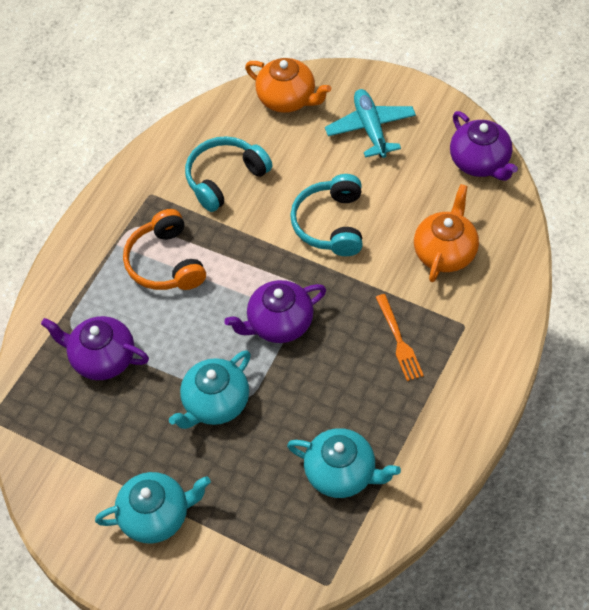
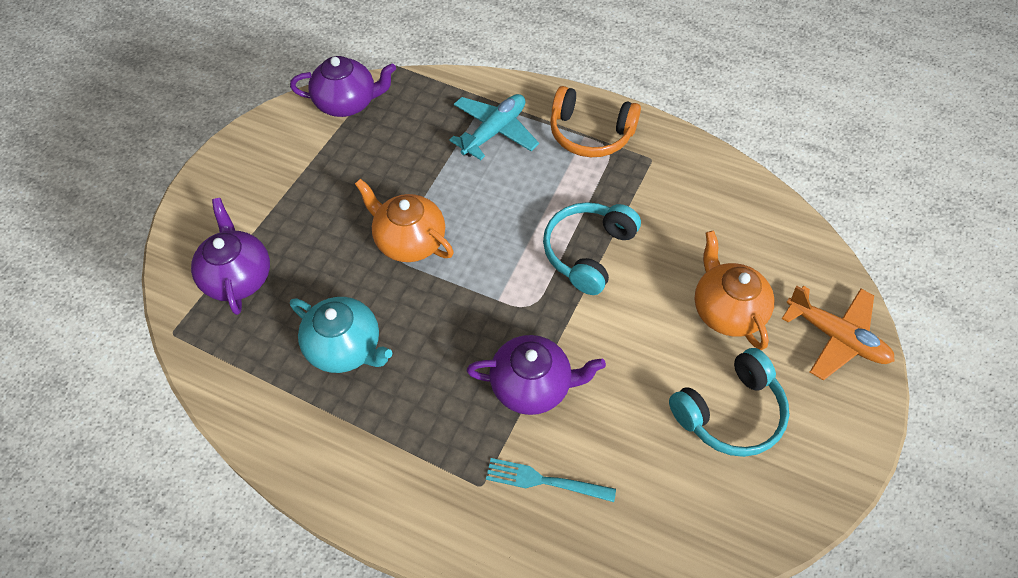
orange fork: [376,294,424,381] = 1 -> none = 0
orange plane: none = 0 -> [782,286,895,380] = 1
turquoise fork: none = 0 -> [486,458,616,502] = 1
turquoise teapot: [95,472,211,544] [169,350,251,429] [287,428,401,498] = 3 -> [290,297,392,373] = 1

